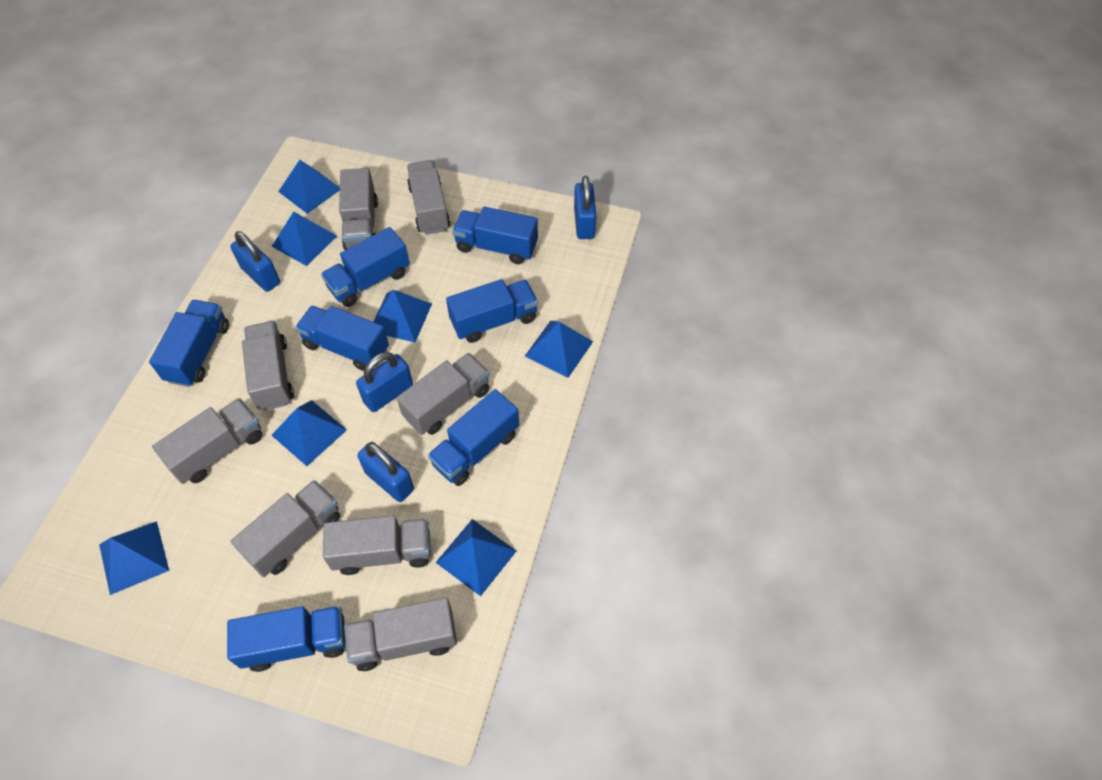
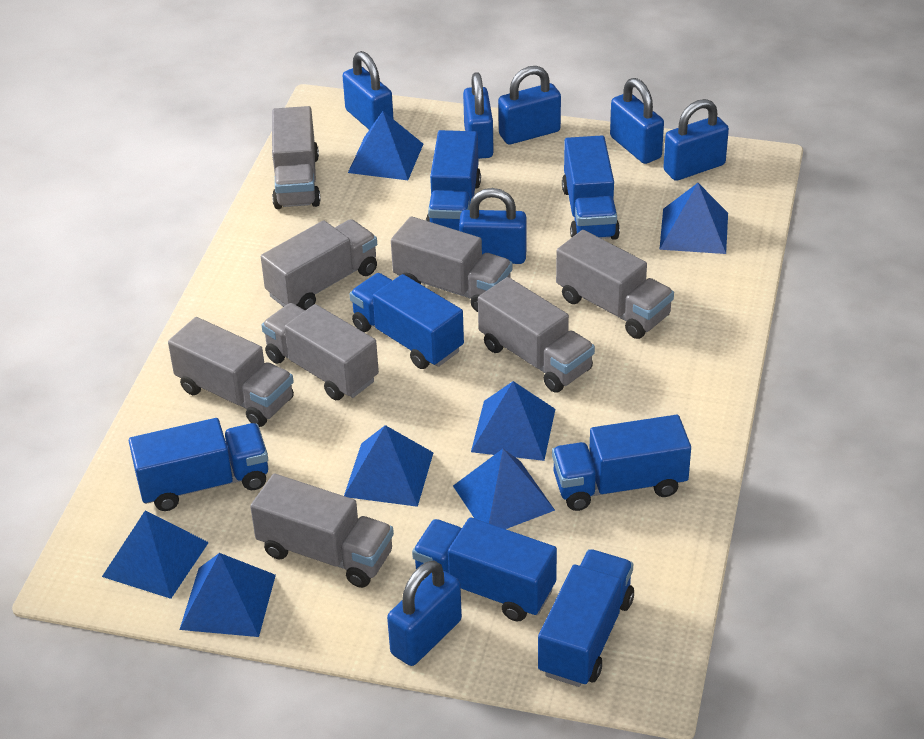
blue padlock: [230,231,280,292] [356,352,413,412] [357,442,414,502] [574,176,596,239] = 4 -> [343,51,394,130] [387,561,462,666] [459,188,527,264] [463,72,494,159] [498,66,561,144] [610,78,664,164] [663,99,729,181] = 7

